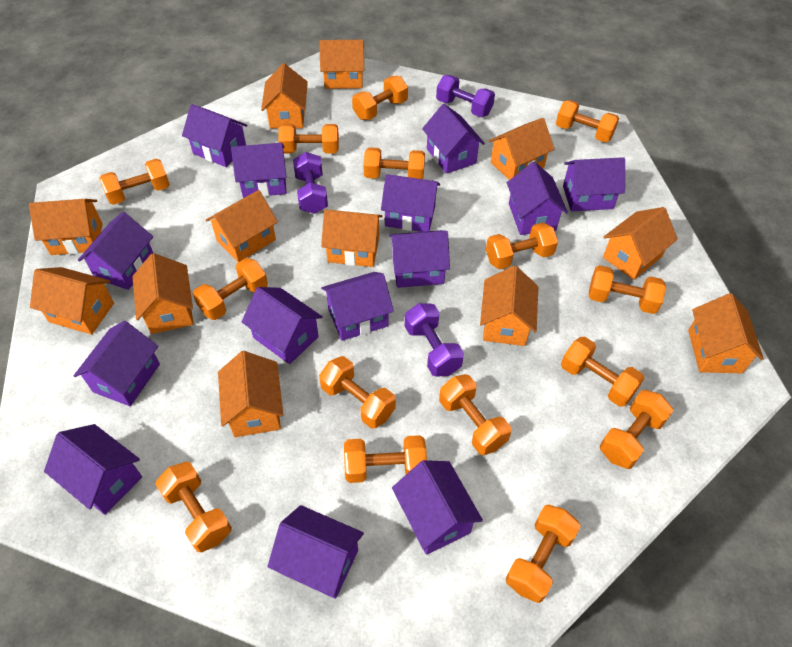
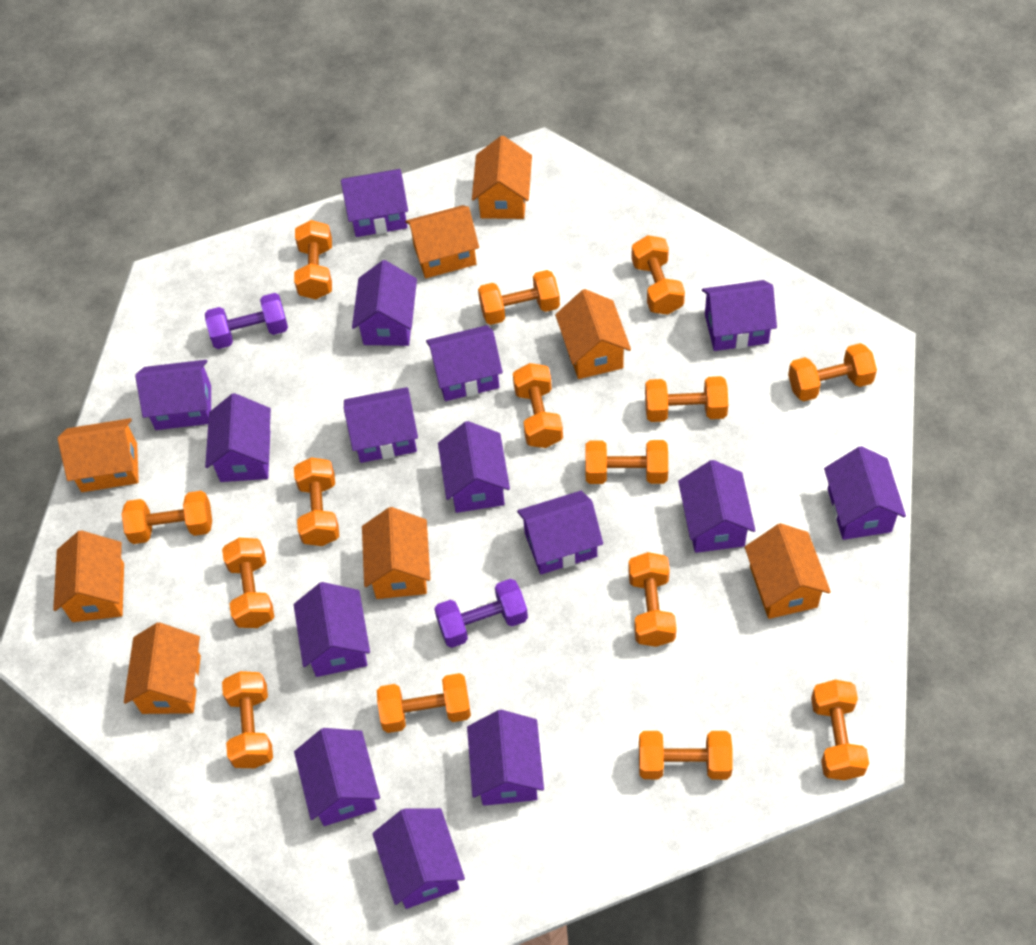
orange house: [29,199,103,255] [30,267,114,335] [132,253,193,334] [206,190,278,262] [218,351,283,437] [261,63,308,129] [319,40,364,89] [321,209,383,267] [480,266,538,346] [489,118,554,180] [603,207,678,280] [688,293,764,373] = 12 -> [53,530,124,622] [58,418,139,492] [124,623,201,714] [362,507,431,599] [405,205,479,278] [472,136,532,219] [555,289,631,379] [745,523,831,619] = 8
purple dumbbell: [293,152,328,214] [405,303,464,377] [436,75,495,117] = 3 -> [205,293,288,349] [434,579,528,648] = 2
purple house: [44,424,142,515] [74,321,160,406] [78,212,153,290] [182,104,247,167] [231,142,286,198] [242,287,323,364] [268,505,364,599] [321,272,394,341] [381,174,440,232] [389,230,450,288] [392,460,483,555] [422,104,485,174] [507,162,568,235] [563,157,625,211] = 14 -> [135,360,211,430] [205,393,271,482] [294,582,370,677] [294,728,380,826] [341,169,408,237] [344,387,418,463] [352,260,417,346] [372,808,465,909] [426,325,503,401] [438,421,510,513] [467,710,544,806] [517,491,603,574] [678,460,756,553] [702,280,777,351] [824,446,906,540] = 15

